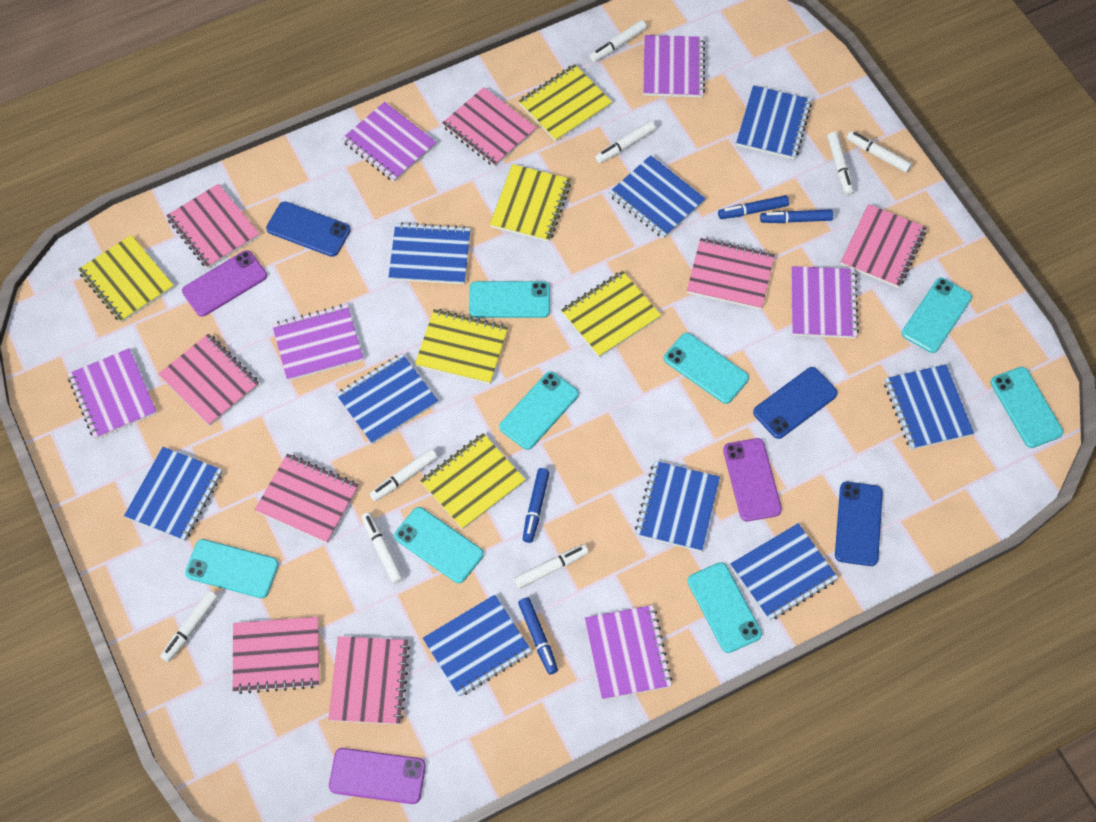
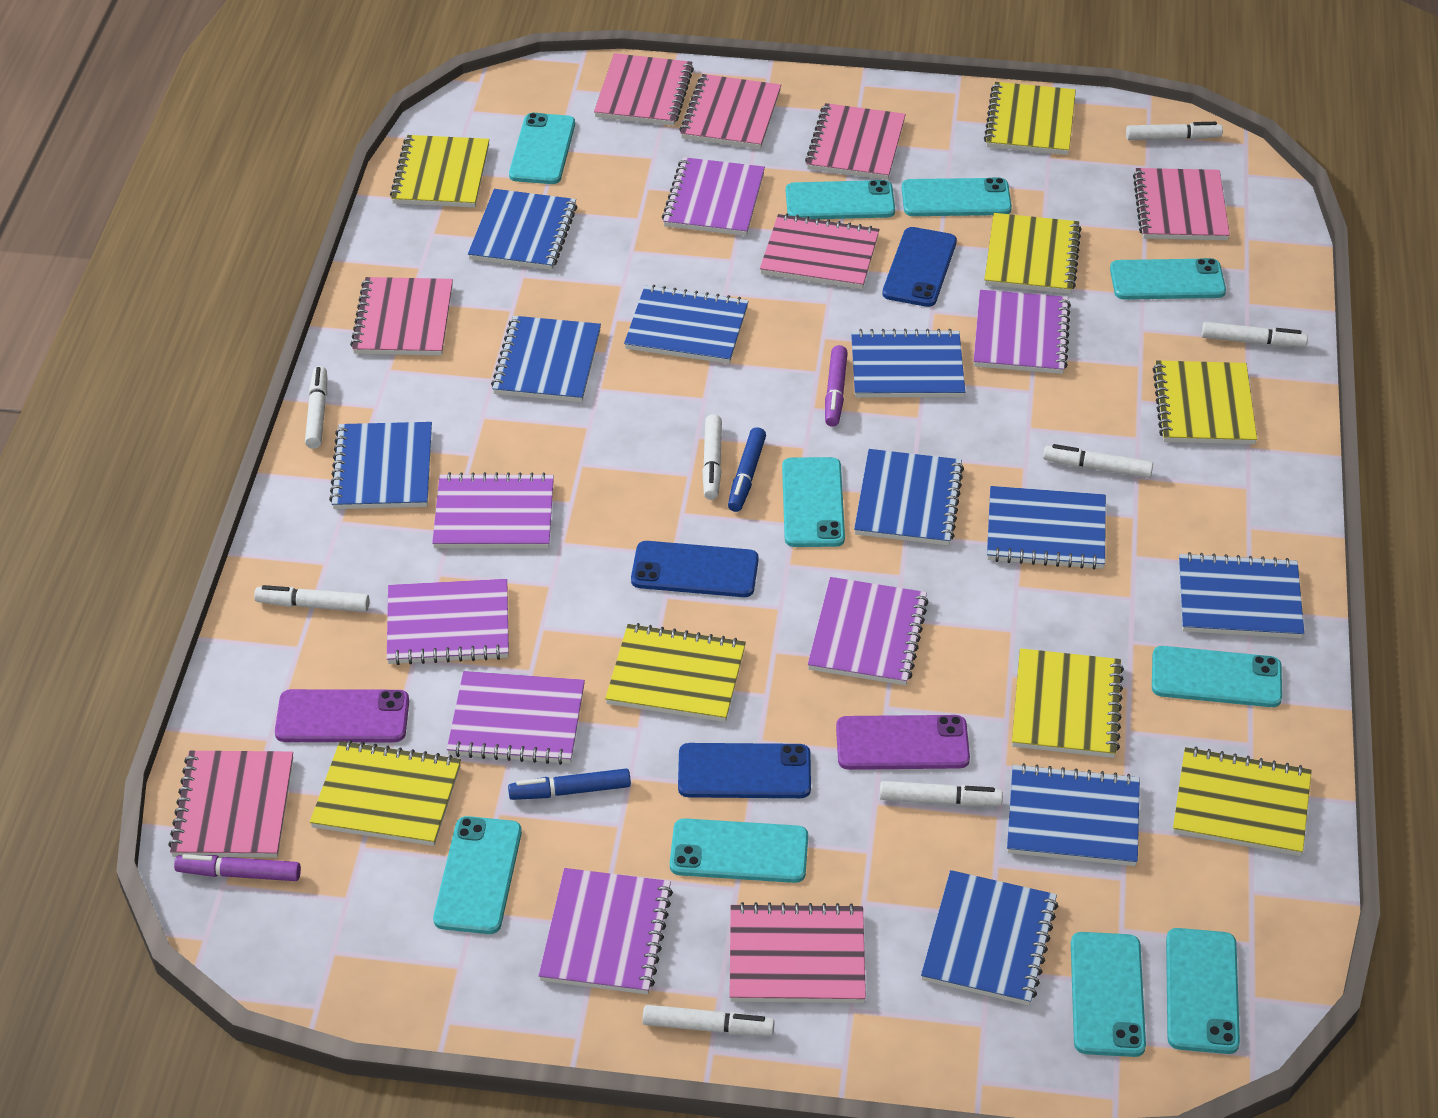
blue marker: [518,597,558,674] [523,468,550,543] [718,195,789,219] [760,209,833,223] = 4 -> [508,768,631,800] [728,427,766,512] = 2
blue notebook: [124,447,222,541] [336,354,438,444] [388,222,471,284] [423,595,532,697] [609,155,706,239] [635,461,720,552] [730,523,838,621] [736,85,812,159] [884,364,974,450] = 9 -> [329,422,432,509] [468,189,577,270] [491,316,601,402] [624,285,749,364] [851,329,965,398] [854,449,964,546] [921,870,1058,1005] [987,486,1106,569] [1007,763,1140,866] [1179,552,1304,639] = 10
purple marker: none = 0 -> [174,854,301,881] [825,345,848,427] = 2
purple notebook: [68,348,157,439] [272,304,363,381] [342,102,437,182] [585,605,672,700] [643,35,705,97] [791,266,859,338] = 6 -> [387,579,509,665] [432,472,554,548] [447,671,585,765] [538,868,673,995] [662,157,765,236] [808,577,929,685] [973,290,1071,374] = 7
purple phone: [182,250,267,316] [329,748,426,804] [723,438,782,521] = 3 -> [275,689,409,742] [836,715,970,770] = 2
turquoise phone: [185,539,279,598] [394,507,484,583] [469,281,550,318] [499,371,579,450] [664,333,749,404] [687,562,762,653] [902,278,972,353] [991,367,1063,448] = 8 -> [433,816,522,934] [509,113,575,184] [670,818,808,883] [782,457,845,547] [786,180,895,219] [902,178,1012,216] [1071,932,1146,1057] [1110,258,1226,300] [1152,646,1282,707] [1166,928,1240,1054] = 10
yellow notebook: [78,235,174,323] [415,309,508,384] [420,433,526,530] [490,164,571,242] [518,64,612,142] [561,271,661,357] = 6 -> [310,740,461,846] [390,135,489,208] [605,623,746,722] [984,82,1076,155] [984,213,1082,294] [1012,648,1124,758] [1153,360,1257,444] [1173,747,1312,856] = 8

